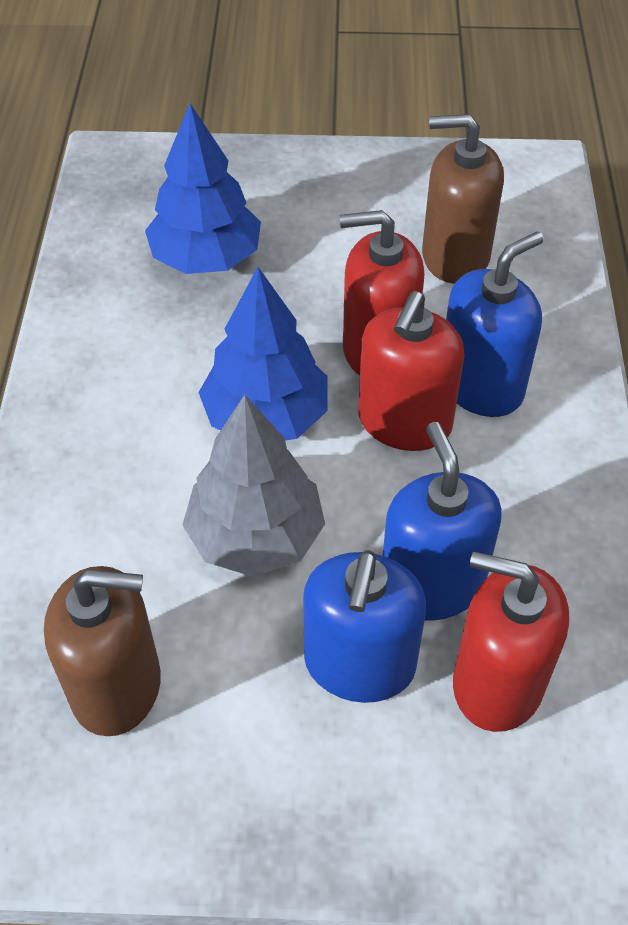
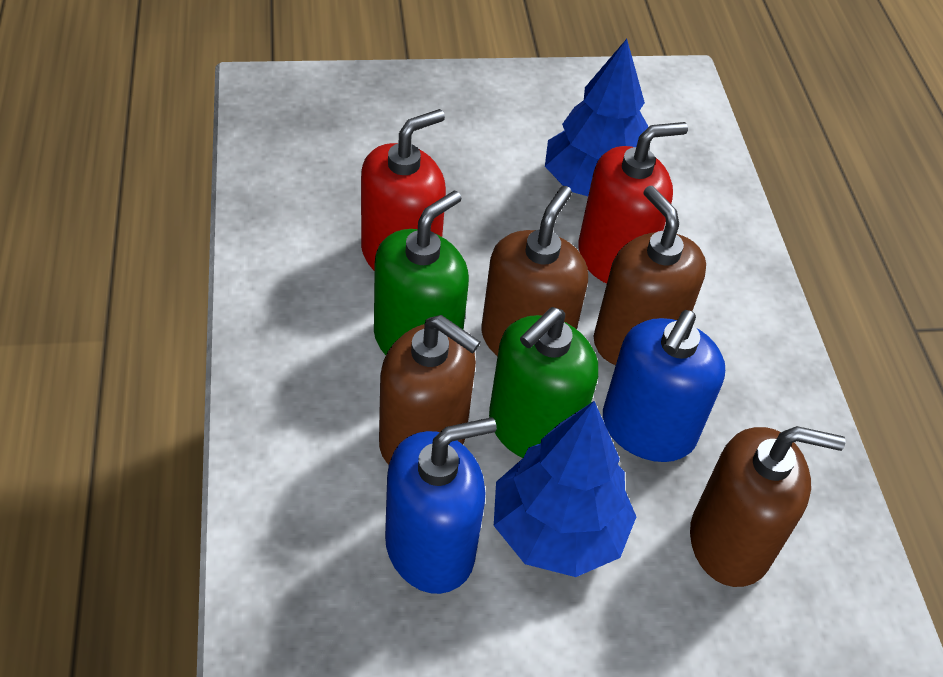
blue soap dispenser: [303,550,426,703] [383,422,502,620] [446,231,544,417] = 3 -> [385,417,497,594] [603,310,725,462] = 2
brown soap dispenser: [44,566,161,736] [422,114,504,284] = 2 -> [379,315,480,465] [482,186,588,356] [594,186,706,365] [690,426,846,587] = 4
green soap dispenser: none = 0 -> [374,191,469,355] [489,307,598,458] = 2
grey tree: [182,395,325,577] = 1 -> none = 0
red soap dispenser: [339,210,424,375] [358,291,464,451] [453,552,569,732] = 3 -> [361,109,446,271] [578,122,688,284] = 2

